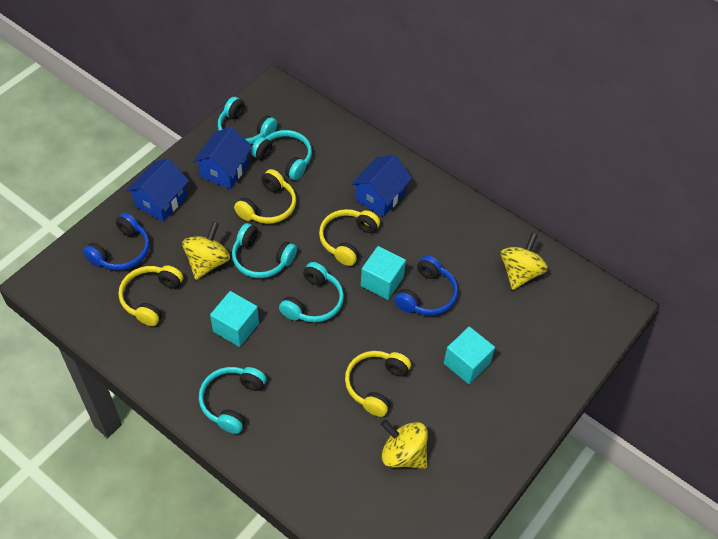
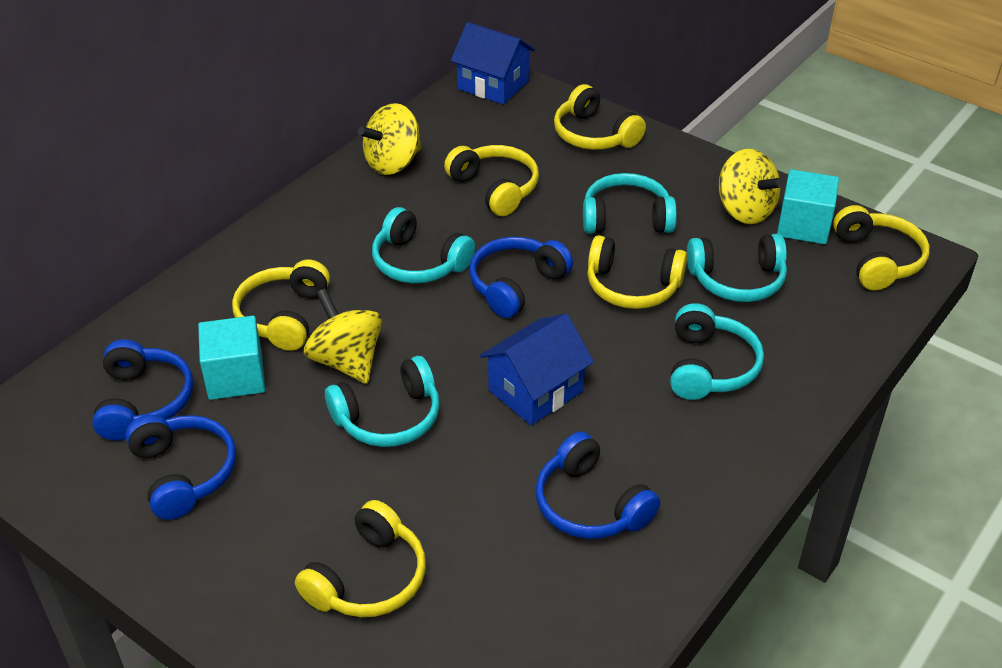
blue headphones: [83,213,150,270] [394,256,458,315] = 2 -> [92,339,193,440] [125,414,236,520] [469,237,573,318] [535,432,660,539] = 4
blue house: [126,158,189,222] [193,127,252,189] [351,155,412,217] = 3 -> [451,22,535,105] [480,314,594,425] = 2
turquoise cube: [210,291,259,347] [361,246,406,300] [444,327,495,384] = 3 -> [198,316,265,400] [777,169,839,244] = 2
yellow headphones: [118,265,183,326] [234,169,296,224] [319,209,380,266] [345,351,411,417] = 4 -> [232,260,330,351] [295,500,426,617] [444,145,539,216] [554,84,646,150] [587,235,687,309] [833,205,930,290] = 6

